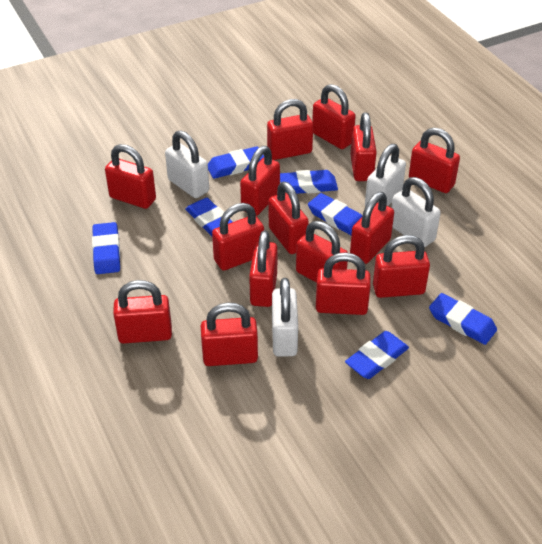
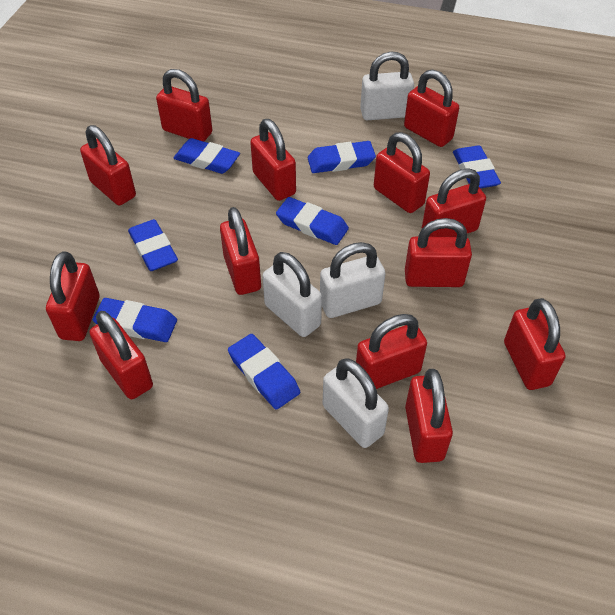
red padlock: [105,144,156,209] [113,280,172,344] [201,302,258,366] [212,203,264,271] [240,146,280,216] [249,231,277,307] [267,99,313,160] [269,182,309,254] [296,221,348,283] [312,84,356,149] [316,252,371,315] [350,192,394,264] [351,112,377,181] [373,235,430,298] [409,128,460,193] = 15 -> [46,251,99,341] [80,125,136,206] [90,311,153,399] [156,69,212,142] [220,207,261,295] [250,119,296,201] [356,314,427,389] [374,132,430,213] [404,69,459,147] [405,218,472,287] [405,369,453,463] [422,168,486,237] [504,298,566,390] = 13

